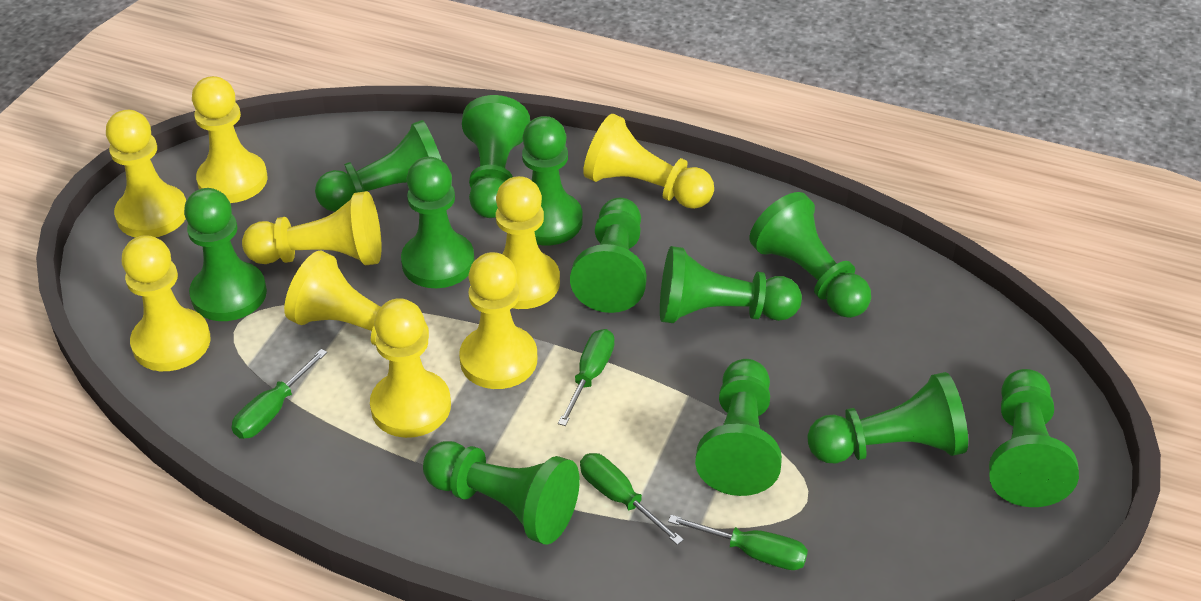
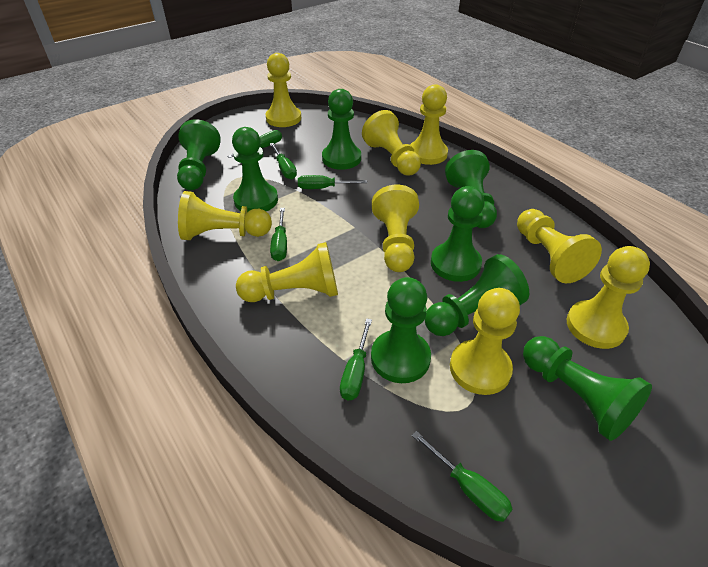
green pawn: [184,188,267,321] [315,120,442,212] [401,157,475,288] [423,441,580,545] [462,95,530,218] [522,116,582,245] [570,198,647,313] [660,246,802,323] [695,359,782,496] [749,192,871,318] [807,372,968,463] [989,369,1079,507] = 12 -> [177,119,221,190] [232,127,278,213] [322,89,361,170] [371,277,431,383] [425,254,529,336] [431,186,485,282] [445,150,497,228] [523,336,652,441] = 8
green screwdriver: [232,349,327,439] [558,329,615,426] [580,453,684,545] [668,515,808,570] = 4 -> [227,130,282,158] [270,143,297,179] [270,208,287,261] [298,175,367,189] [340,318,372,401] [412,431,512,522] = 6

